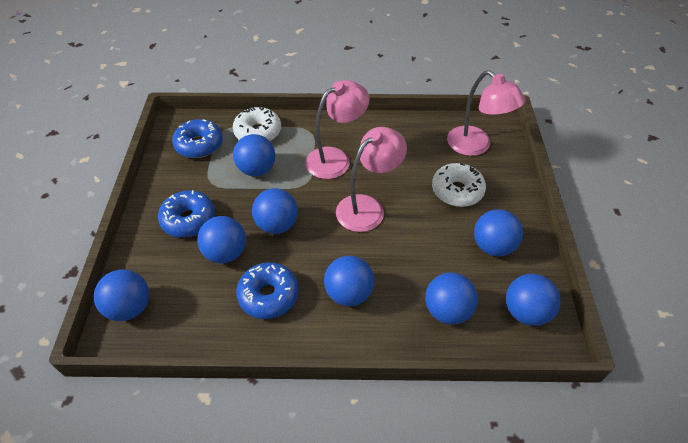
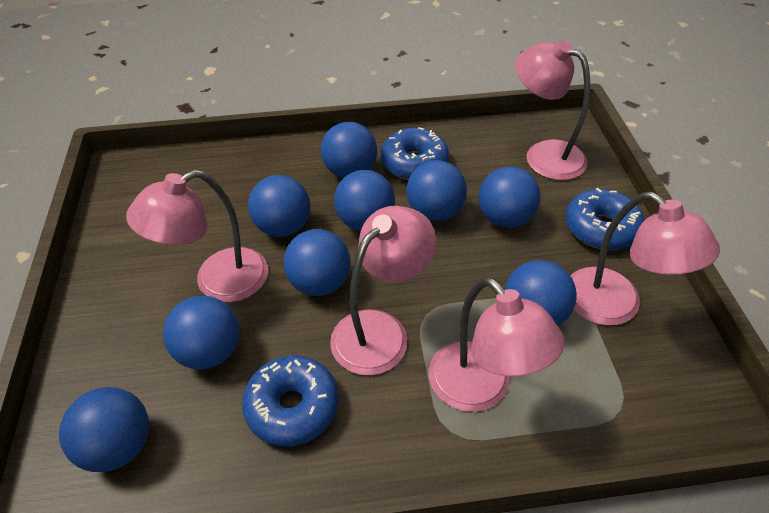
blue ball: [94,269,149,321] [197,216,246,264] [233,134,275,176] [252,188,298,234] [324,256,374,306] [425,272,478,325] [474,209,523,256] [506,274,561,326] = 8 -> [59,387,149,472] [163,296,239,369] [248,175,310,237] [283,229,351,296] [321,122,377,178] [334,170,395,231] [406,160,467,221] [479,167,541,228] [505,260,577,326] = 9
pink lamp: [305,80,370,179] [336,127,407,232] [447,70,526,156] = 3 -> [126,170,268,302] [330,206,436,375] [429,277,565,412] [516,41,590,180] [571,192,720,326] = 5
white donut: [233,107,281,141] [432,163,486,207] = 2 -> none = 0

